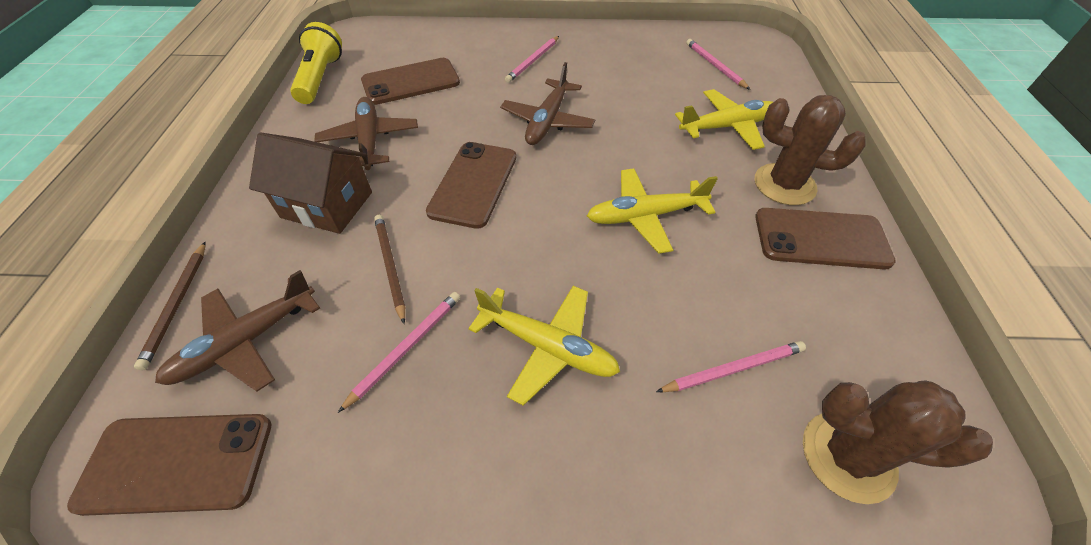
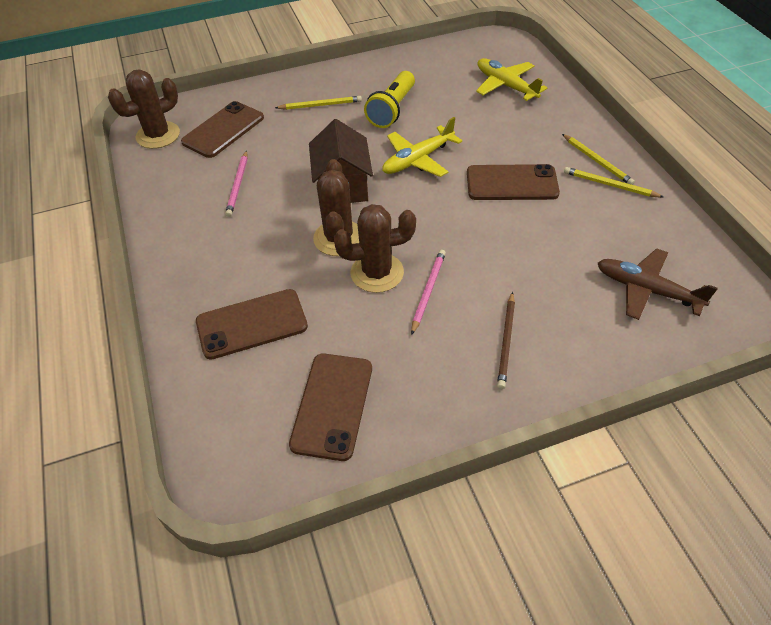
brown cactus: [755,95,866,205] [803,380,993,504] = 2 -> [108,70,180,149] [313,159,359,256] [334,204,416,293] = 3
brown pencil: [134,242,205,370] [374,215,405,324] = 2 -> [497,292,515,389] = 1
brown plane: [155,270,320,392] [314,97,418,170] [500,62,595,145] = 3 -> [598,248,718,320] = 1
pink pencil: [338,292,460,413] [505,36,559,83] [656,341,806,392] [686,39,750,90] = 4 -> [225,150,248,217] [411,250,446,335] = 2
yellow pencil: none = 0 -> [275,96,362,110] [562,134,635,185] [564,167,664,197] = 3
yellow plane: [468,286,620,406] [587,168,718,254] [675,89,773,150] = 3 -> [382,117,462,177] [476,58,547,101] = 2

